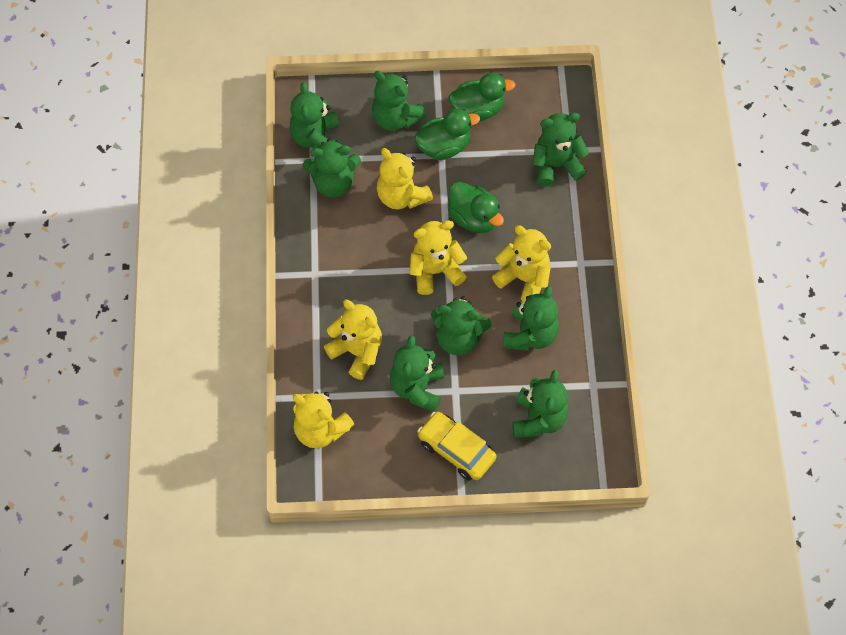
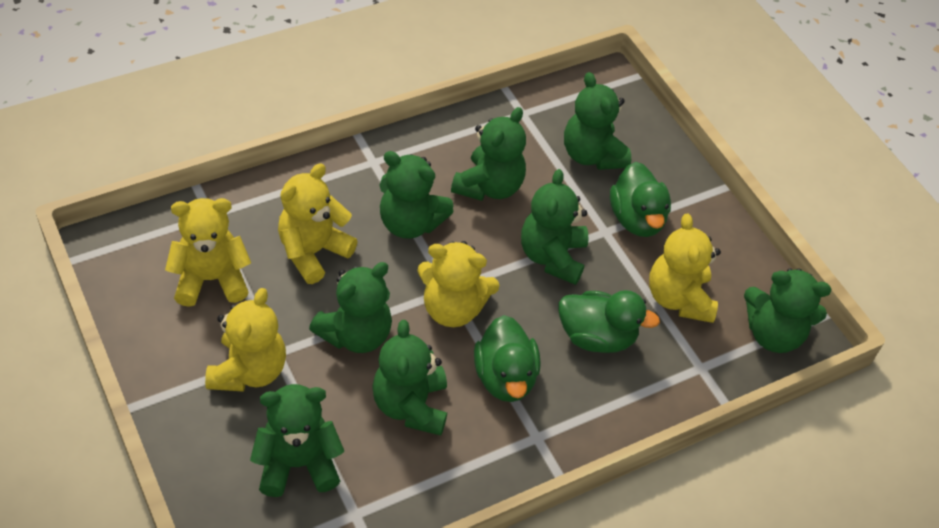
yellow car: [417,412,497,481] = 1 -> none = 0

